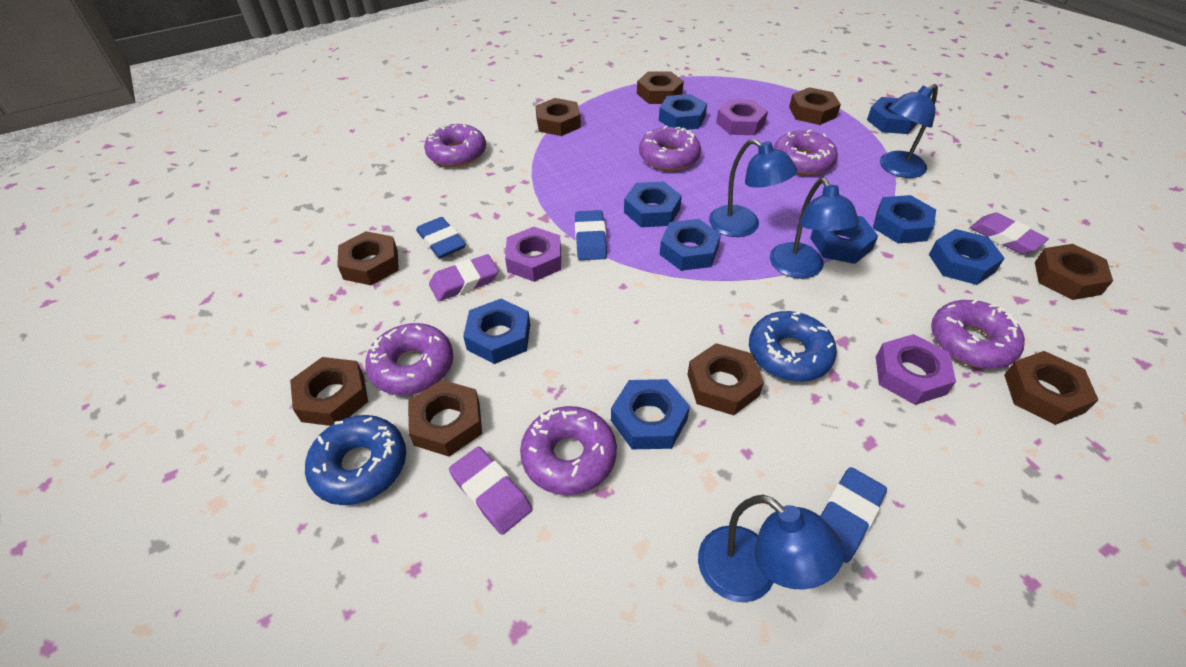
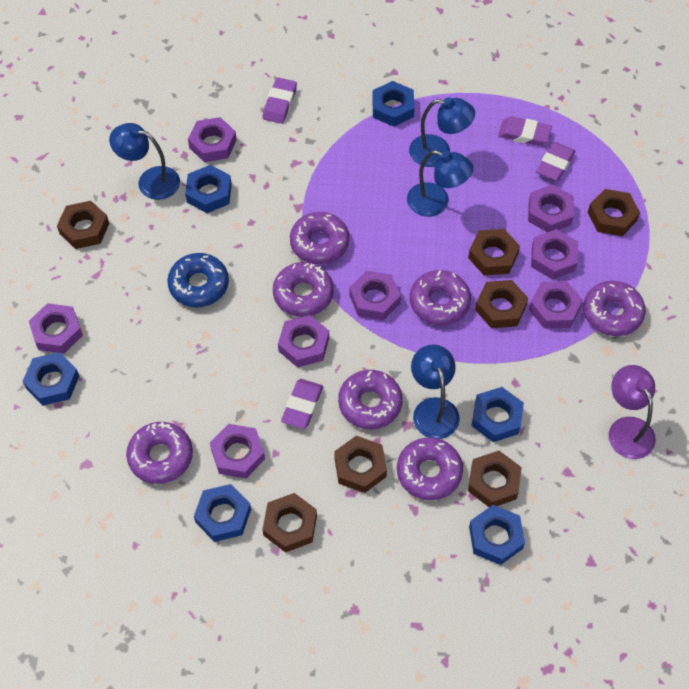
blue donut: [305,415,406,505] [749,311,837,382] = 2 -> [167,253,229,307] = 1
blue eraser: [416,217,466,258] [575,210,607,260] [819,467,887,563] = 3 -> none = 0
blue nut: [463,299,530,364] [611,379,690,449] [624,181,682,227] [659,94,707,130] [660,219,721,271] [810,216,878,264] [867,97,918,134] [873,195,936,243] [929,229,1005,285] = 9 -> [23,352,79,406] [185,165,232,213] [194,484,251,542] [372,81,415,127] [469,505,525,565] [471,387,524,442] = 6
brown nut: [290,357,368,426] [337,231,399,285] [408,380,482,457] [535,98,581,136] [637,71,684,104] [687,343,764,415] [789,87,841,125] [1004,351,1098,425] [1035,244,1113,300] = 9 -> [57,201,109,249] [262,493,317,553] [334,436,387,493] [468,229,520,276] [468,451,522,507] [475,280,528,328] [588,189,640,236] = 7
purple donut: [365,323,453,395] [424,124,486,167] [520,406,617,495] [639,126,701,171] [773,130,838,175] [931,299,1025,369] = 6 -> [126,422,193,484] [273,262,334,317] [290,212,349,264] [338,370,403,429] [397,437,463,500] [410,270,471,325] [583,281,646,336] = 7
purple eraser: [429,254,499,301] [449,446,532,535] [970,213,1049,254] = 3 -> [263,78,297,124] [281,379,323,429] [498,116,552,146] [536,142,575,181] = 4
purple lamp: none = 0 -> [609,365,656,459] = 1
purple nut: [505,227,561,282] [716,99,768,135] [876,334,956,405] = 3 -> [29,303,83,354] [188,117,237,162] [210,424,265,478] [278,315,329,368] [349,271,401,320] [528,184,574,232] [529,281,583,329] [531,229,578,280] = 8

